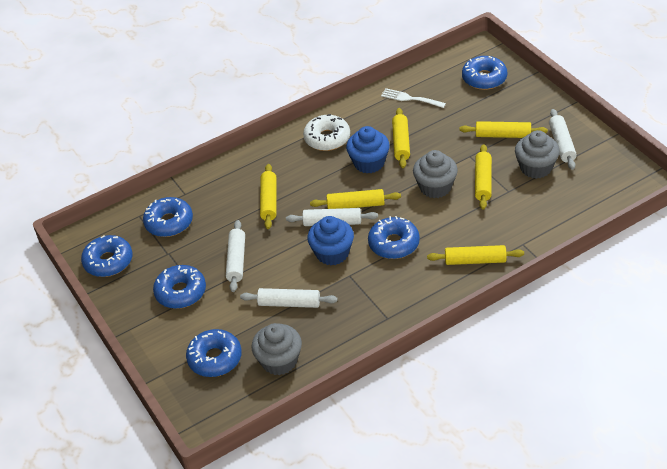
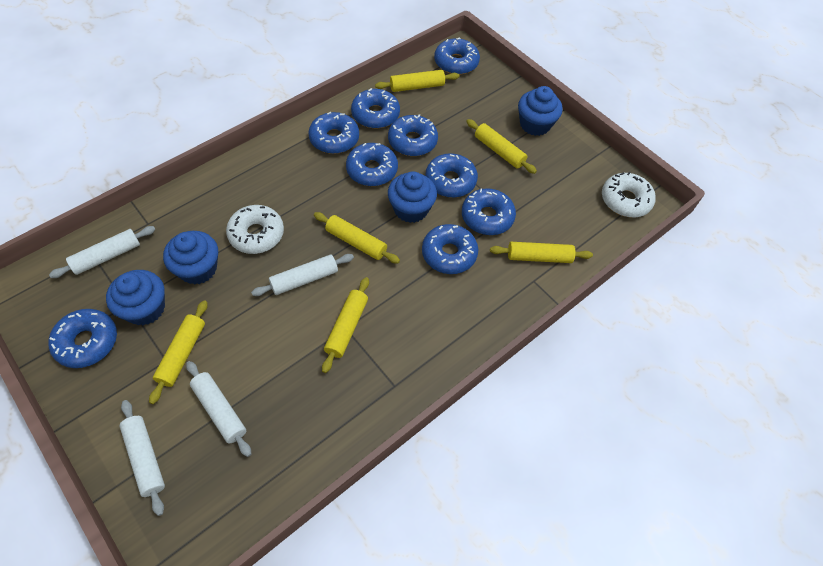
blue cupcake: [307,216,354,265] [346,126,390,173] = 2 -> [106,270,165,326] [163,231,218,285] [388,171,437,223] [518,86,563,136] = 4
blue donut: [81,235,133,277] [143,197,193,237] [153,265,206,309] [186,329,242,377] [368,216,420,259] [462,56,507,90] = 6 -> [48,309,117,368] [308,112,359,154] [346,143,398,186] [351,88,400,128] [388,114,438,156] [422,224,478,274] [425,153,478,198] [434,37,480,75] [462,188,516,235] = 9
grey cupcake: [251,323,302,375] [413,150,458,198] [515,130,560,179] = 3 -> none = 0
white donut: [303,114,350,151] = 1 -> [226,205,284,254] [602,172,656,218] = 2
white fork: [381,88,446,108] = 1 -> none = 0

